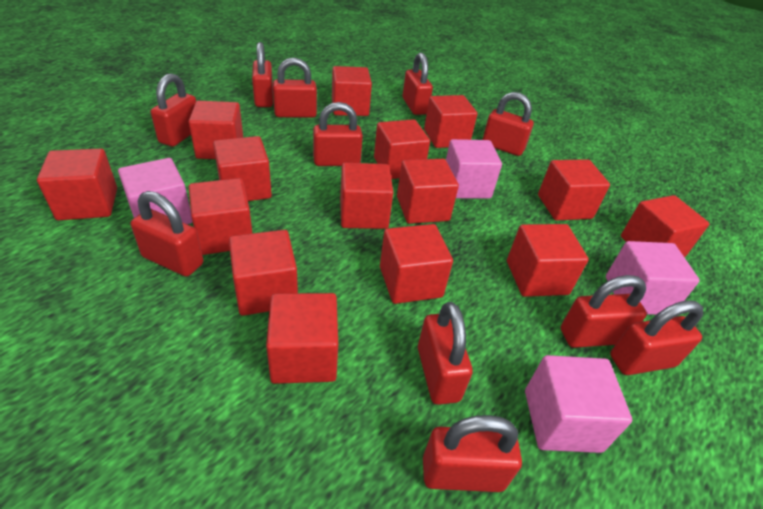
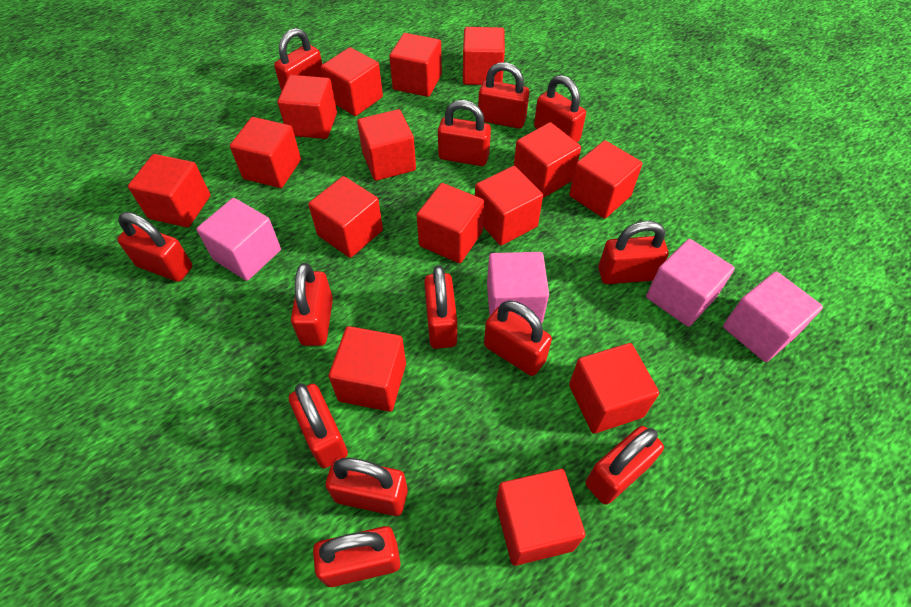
red padlock: [131,191,203,277] [151,73,196,147] [252,42,273,107] [273,58,317,118] [313,102,363,166] [403,53,433,115] [418,302,473,405] [423,415,522,492] [482,92,534,156] [561,275,647,348] [610,300,703,375] = 11 -> [117,212,192,282] [274,28,323,91] [289,383,348,468] [291,263,333,346] [313,526,400,587] [326,458,408,516] [424,265,457,349] [438,100,491,166] [478,62,529,129] [484,301,552,376] [534,75,586,142] [585,426,664,505] [598,221,669,284] = 13

